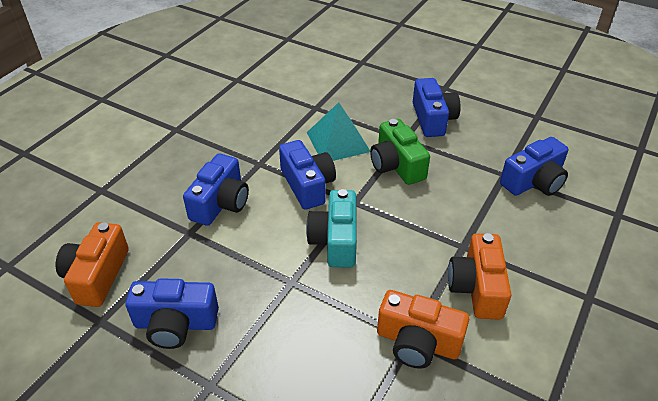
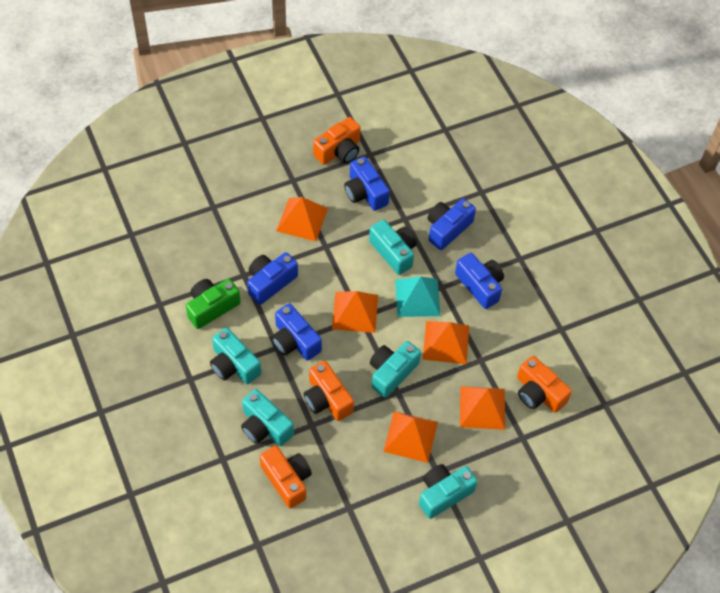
orange camera: [56,222,129,307] [377,290,469,369] [448,233,511,319] = 3 -> [260,446,312,509] [304,361,354,421] [313,117,361,165] [517,356,572,413] = 4
orange pyramid: none = 0 -> [276,197,328,241] [332,291,378,333] [383,411,438,463] [423,321,469,364] [460,386,505,430] = 5
turquoise camera: [306,189,357,268] = 1 -> [210,327,261,384] [241,389,294,446] [369,220,417,275] [370,341,421,398] [419,464,478,519] = 5

